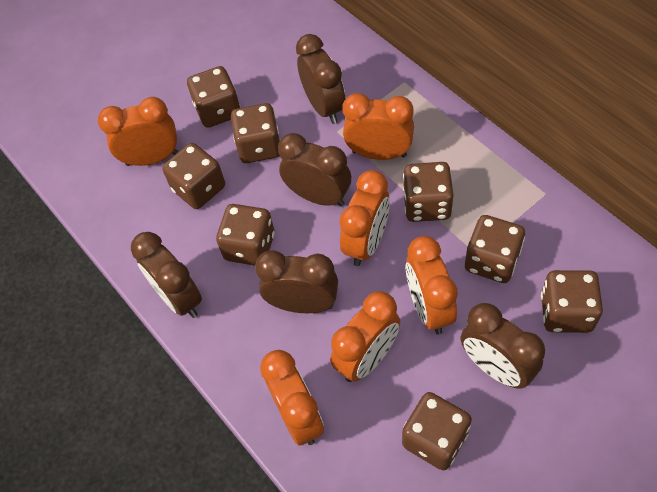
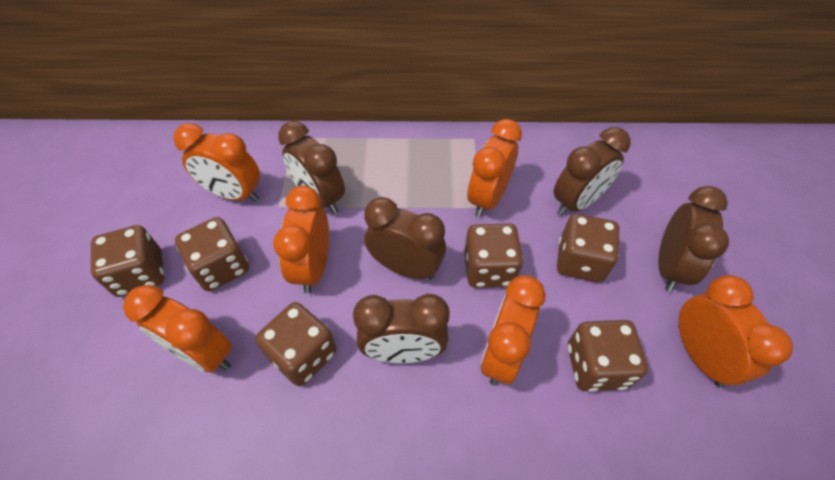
brown dice: [162,143,225,209] [187,66,240,128] [216,204,275,266] [231,103,280,163] [402,392,472,470] [403,162,453,222] [465,215,525,283] [541,270,603,333] = 8 -> [91,225,164,297] [175,217,249,291] [256,302,337,386] [464,223,523,288] [557,214,619,282] [568,320,648,392] = 6

